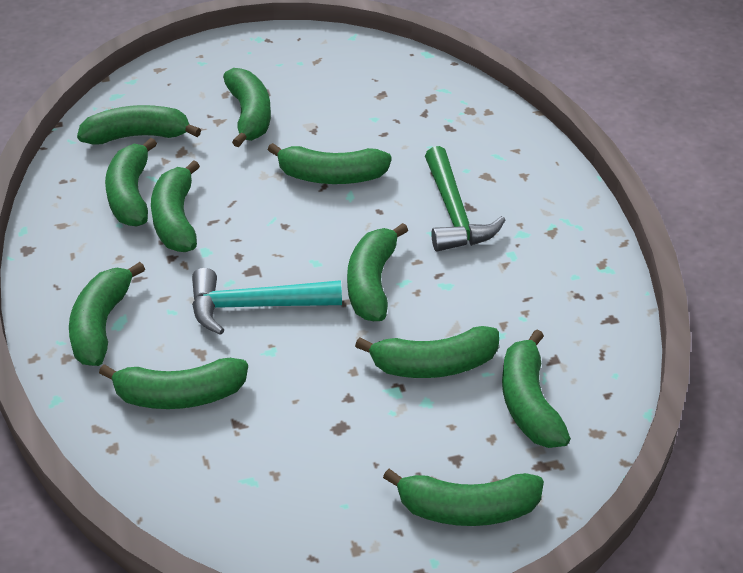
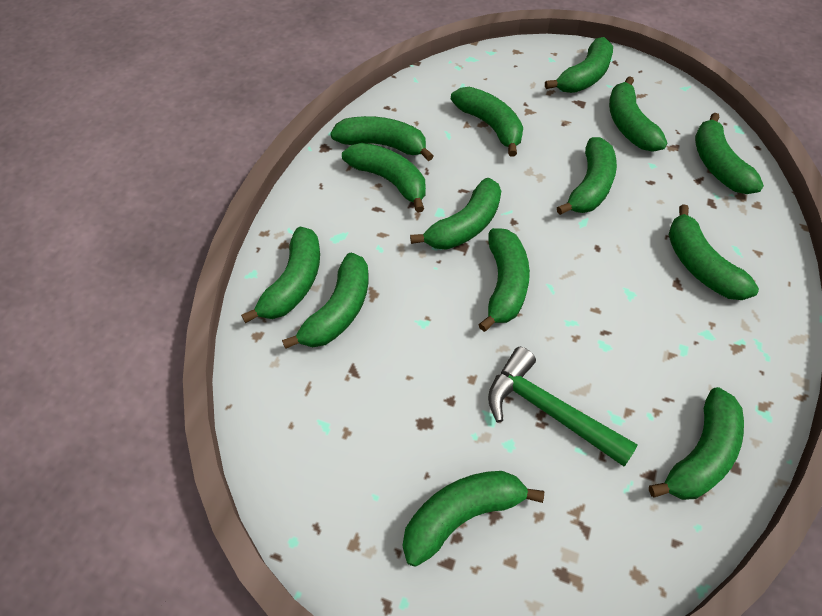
green banana: [69,262,145,366] [77,105,201,145] [99,358,248,409] [105,138,157,227] [151,160,200,252] [223,68,271,147] [268,143,392,184] [347,223,408,321] [355,326,499,378] [383,469,544,526] [502,329,571,448] = 11 -> [241,227,320,323] [282,252,368,349] [330,116,433,161] [342,143,426,213] [403,471,544,567] [410,178,501,250] [451,87,523,157] [478,228,530,332] [545,37,613,93] [557,137,617,215] [609,76,667,152] [649,387,744,500] [669,204,759,300] [695,113,764,194] = 14
turquoise hammer: [192,268,342,335] = 1 -> none = 0

